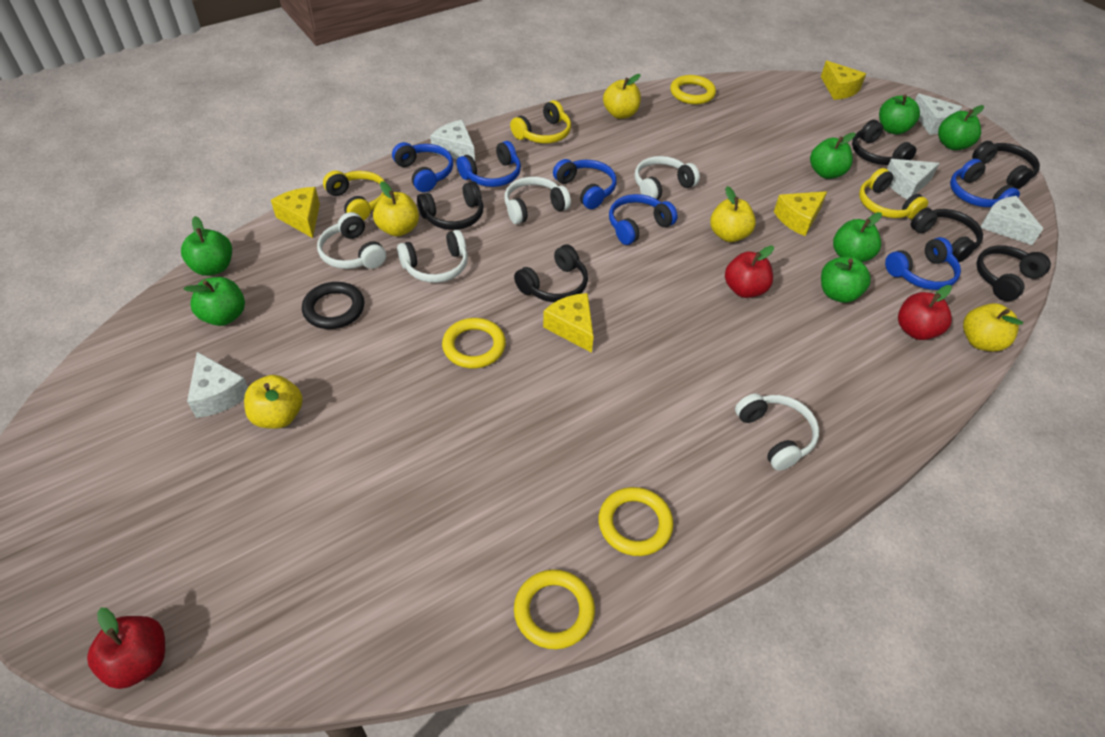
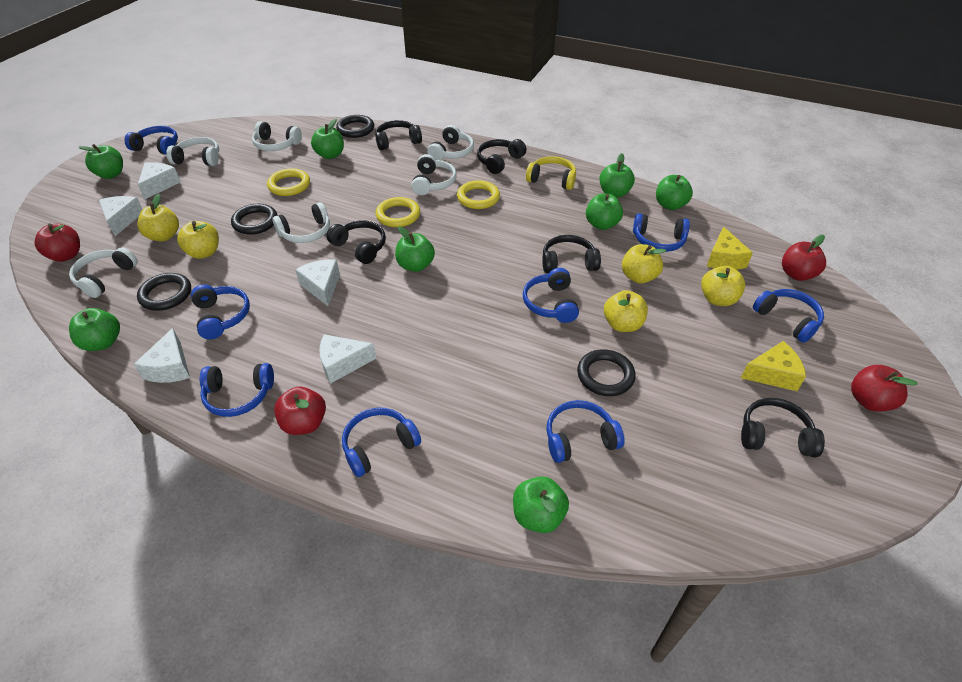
black headphones: [417,181,484,230] [514,244,588,302] [852,120,917,165] [910,208,983,262] [972,141,1040,189] [976,245,1051,301] = 6 -> [327,220,386,264] [375,120,422,150] [477,139,526,174] [542,235,601,273] [741,398,825,457] = 5
black ring: [302,282,364,329] = 1 -> [137,273,191,311] [231,204,278,235] [336,115,374,138] [577,349,636,396] = 4
blue headphones: [392,142,453,192] [456,141,521,187] [553,159,617,209] [609,194,678,245] [885,237,961,290] [950,159,1020,207] = 6 -> [125,126,178,155] [191,284,250,339] [200,363,274,417] [342,407,421,477] [523,268,579,323] [546,400,625,463] [633,213,690,252] [753,289,824,343] = 8
green apple: [181,216,232,276] [184,277,245,326] [810,132,855,179] [821,256,871,303] [833,212,882,262] [879,95,920,135] [938,105,984,150] = 7 -> [69,308,120,351] [78,144,123,179] [311,119,344,159] [395,226,435,272] [513,476,569,533] [586,194,623,230] [599,153,635,198] [656,175,693,210] = 8
red apple: [87,608,165,689] [725,246,774,298] [898,285,952,340] = 3 -> [35,224,80,262] [274,386,326,435] [782,235,826,281] [851,365,918,411] = 4
white headphones: [317,212,386,269] [397,230,468,283] [504,177,571,224] [635,156,700,200] [735,393,819,471] = 5 -> [69,247,138,298] [166,137,219,166] [252,121,302,151] [272,202,330,243] [411,154,457,195] [427,125,474,160] = 6
yellow cheese: [271,187,320,238] [543,293,594,353] [774,191,827,236] [821,61,866,100] = 4 -> [707,227,753,270] [741,341,806,391] = 2
yellow headphones: [323,170,385,221] [510,100,571,143] [859,168,928,219] = 3 -> [526,156,576,190] = 1
yellow ring: [442,318,506,368] [514,569,595,649] [598,487,674,556] [670,75,716,104] = 4 -> [267,168,310,196] [375,197,420,227] [457,180,500,209] = 3

